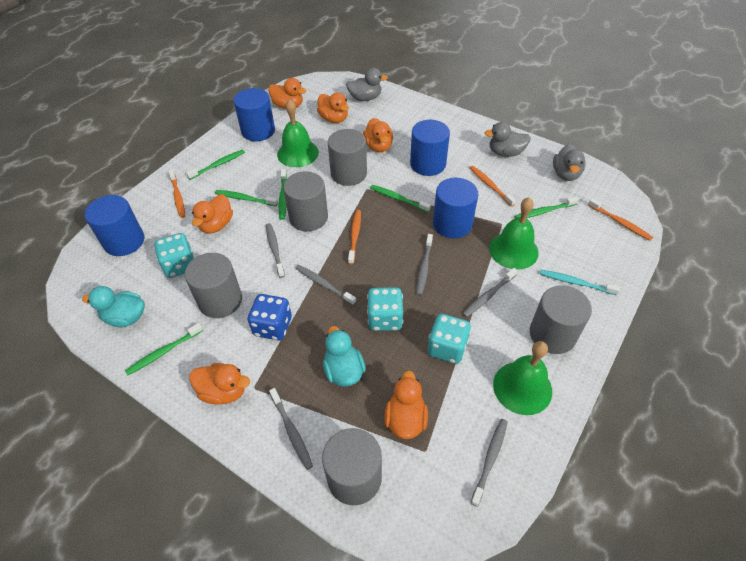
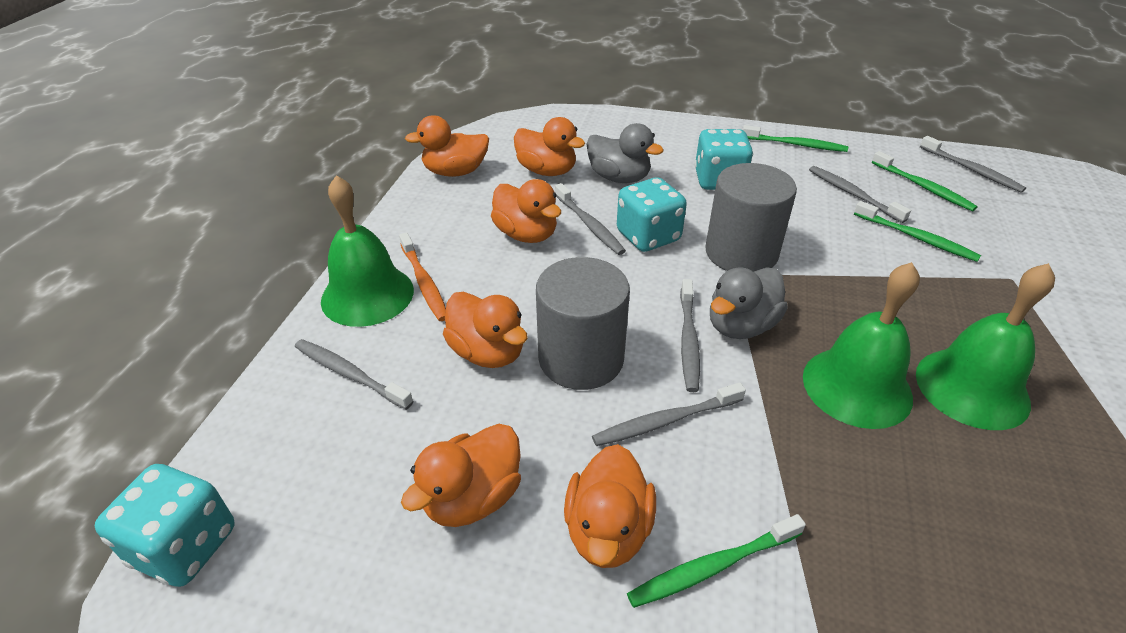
blue cylinder: [85,195,144,256] [234,88,275,141] [410,120,450,176] [433,178,478,238] = 4 -> none = 0
blue dice: [248,294,292,340] = 1 -> none = 0
green toothbrush: [125,323,203,375] [186,150,245,180] [215,190,278,206] [279,169,287,220] [370,185,431,212] [514,197,579,218] = 6 -> [627,514,806,608] [743,125,848,152] [854,201,981,262] [872,151,978,211] = 4
grey cylinder: [185,253,242,318] [283,171,328,231] [322,428,382,505] [328,129,367,186] [530,285,592,354] = 5 -> [536,257,630,390] [705,163,797,272] = 2
grey duck: [346,68,388,101] [484,122,531,157] [553,144,586,181] = 3 -> [587,123,664,183] [710,267,788,339] = 2
orange toothbrush: [169,170,185,218] [348,210,361,264] [470,166,516,207] [588,198,653,241] = 4 -> [399,232,446,321] = 1
turquoise duck: [82,286,145,327] [323,326,366,387] = 2 -> none = 0
turquoise toothbrush: [540,270,620,295] = 1 -> none = 0

